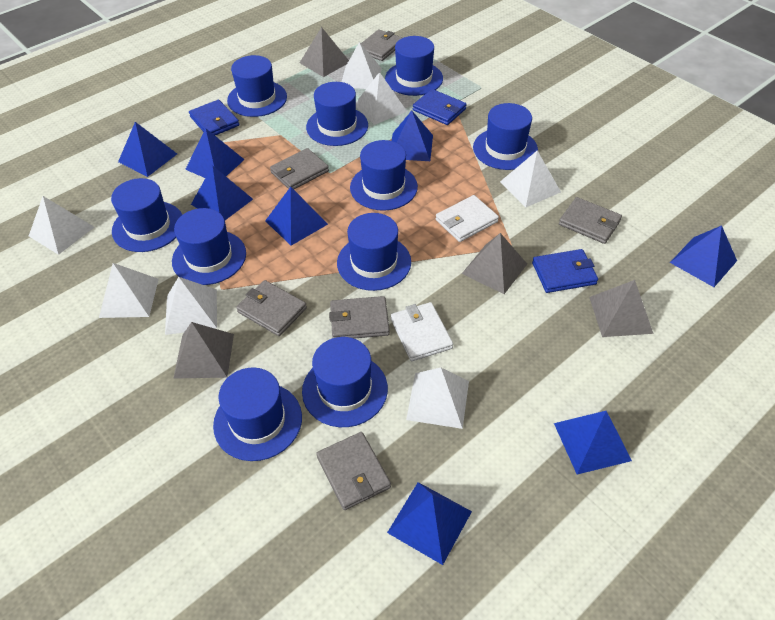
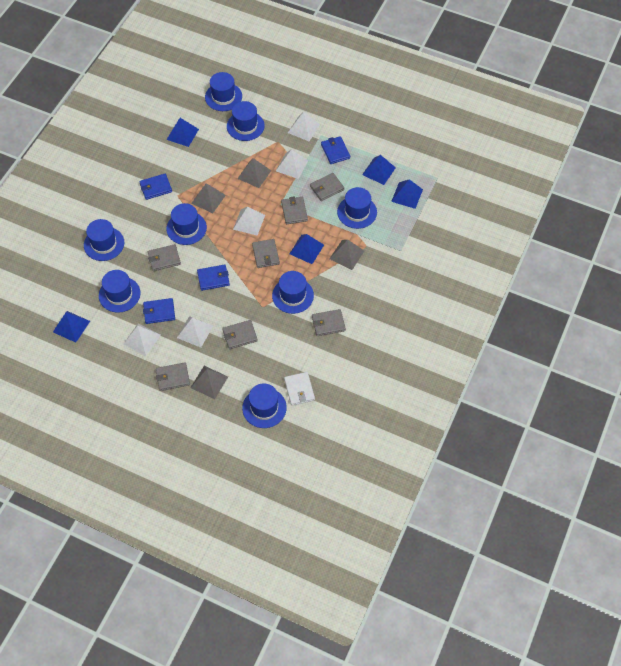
blue hat: [111,178,183,252] [172,208,246,285] [213,368,302,461] [227,55,287,117] [302,337,388,427] [306,82,368,146] [337,213,411,291] [350,140,418,211] [385,36,443,96] [473,103,538,170] = 10 -> [84,219,124,261] [99,270,141,313] [166,203,207,245] [205,72,242,111] [227,101,265,141] [242,383,287,428] [272,271,314,314] [337,187,377,229] = 8
blue pyramid: [118,122,177,177] [185,128,245,178] [191,165,253,220] [265,187,328,246] [387,482,472,565] [392,111,433,161] [554,411,632,474] [670,225,737,287] = 8 -> [53,311,90,343] [167,118,199,147] [289,234,324,264] [362,155,396,185] [391,179,423,209] = 5
blue wallet: [189,100,239,135] [413,89,467,125] [532,249,598,293] = 3 -> [139,174,172,200] [143,298,175,324] [197,265,230,291] [321,136,350,164] = 4
grey wallet: [236,280,307,336] [270,148,329,189] [316,432,391,510] [329,296,390,339] [361,29,403,61] [559,197,622,244] = 6 -> [148,244,181,271] [156,362,190,391] [222,320,258,349] [252,239,280,268] [281,196,308,224] [310,173,344,201] [312,309,346,336] = 7
white pyramid: [29,196,94,255] [99,263,159,318] [165,277,217,335] [342,42,382,89] [356,72,407,125] [406,368,469,429] [500,151,561,207] = 7 -> [123,324,160,356] [177,316,213,348] [233,207,265,236] [276,149,308,179] [288,112,320,141] = 5
white wallet: [391,302,453,361] [436,195,499,242] = 2 -> [284,372,315,406] = 1

